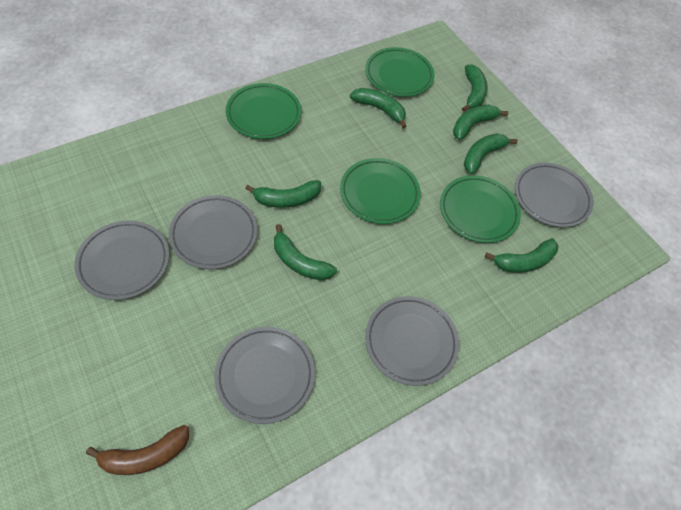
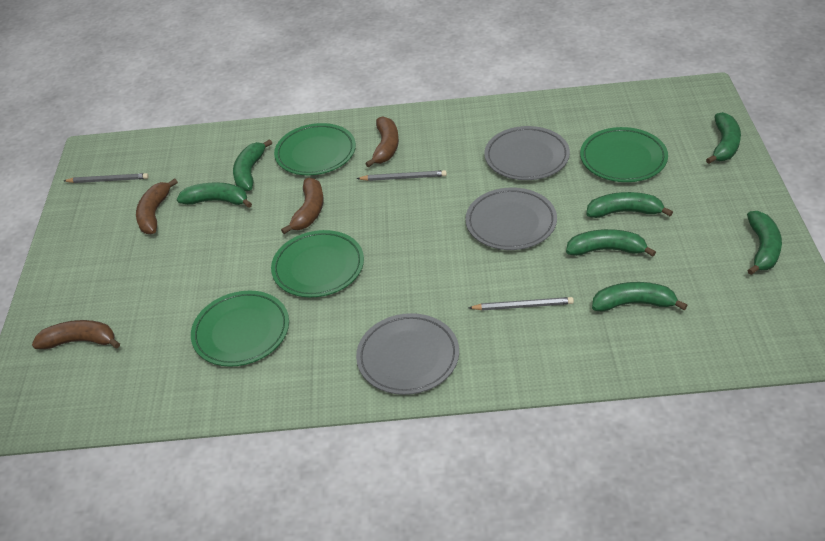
brown banana: [86,425,189,475] = 1 -> [32,320,120,349] [136,178,178,234] [281,178,324,234] [365,116,399,167] = 4
grey pencil: none = 0 -> [64,173,149,183] [356,170,447,181] [469,297,574,311] = 3
grey plate: [74,221,169,300] [169,195,257,269] [214,327,315,424] [365,296,459,386] [515,163,594,227] = 5 -> [356,313,459,395] [465,188,557,250] [484,126,570,180] = 3

